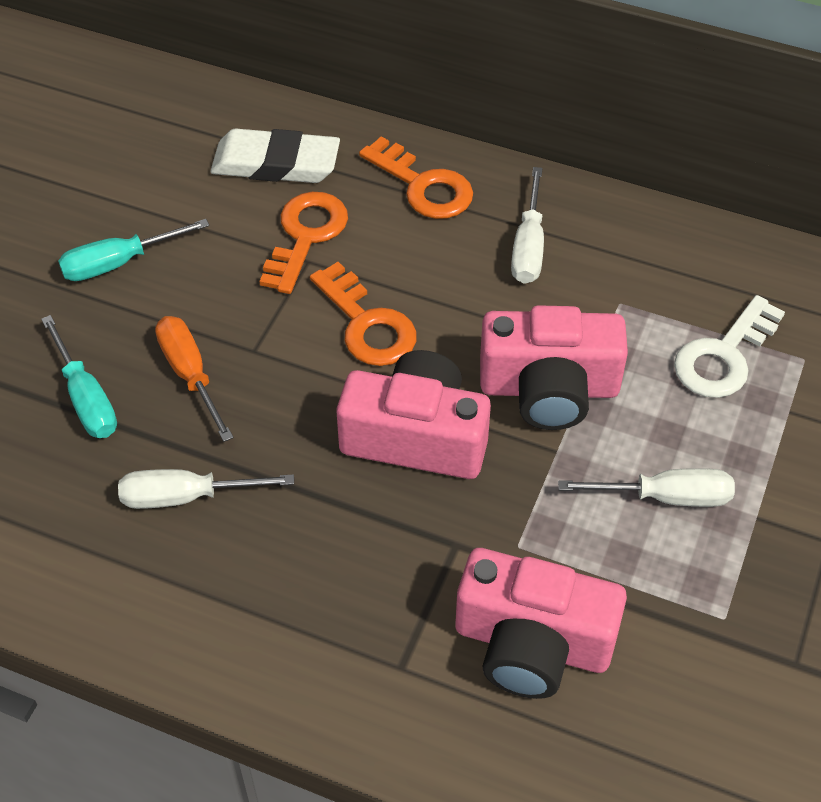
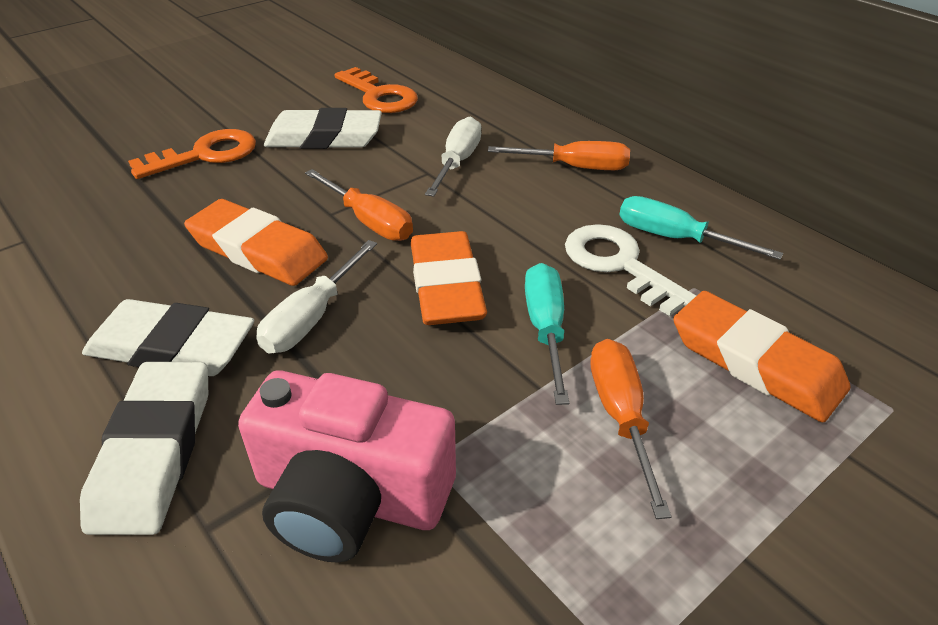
orange eraser: none = 0 -> [184,199,328,286] [411,231,487,325] [673,291,850,423] = 3
orange key: [259,192,348,294] [310,262,416,366] [359,136,473,219] = 3 -> [128,129,256,179] [335,67,418,113] = 2
orange screwdriver: [155,316,234,442] = 1 -> [305,169,413,241] [488,141,630,170] [590,339,671,519] = 3
pink camera: [336,350,491,479] [455,548,627,699] [480,305,628,430] = 3 -> [238,371,456,563] = 1
white eraser: [210,129,340,183] = 1 -> [80,362,208,535] [82,299,255,376] [264,108,382,149] = 3
white screwdriver: [118,469,294,509] [511,167,544,284] [558,468,735,507] = 3 -> [256,240,377,354] [425,117,481,197] = 2

